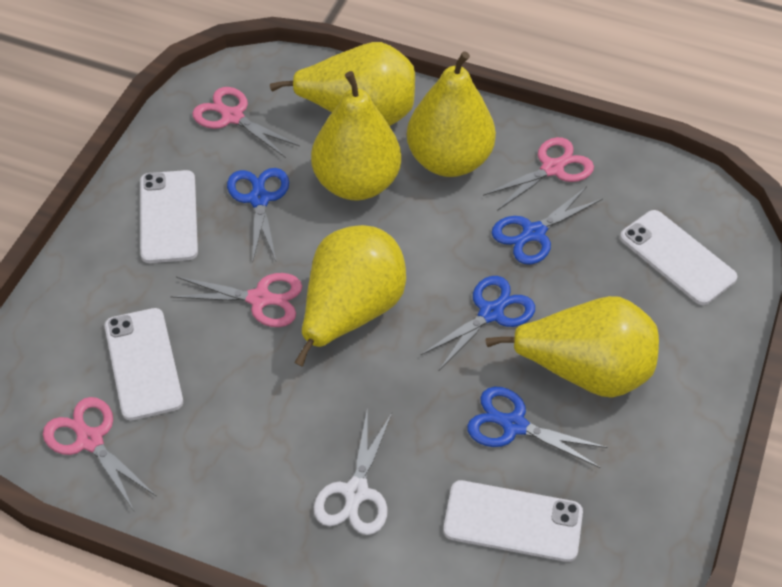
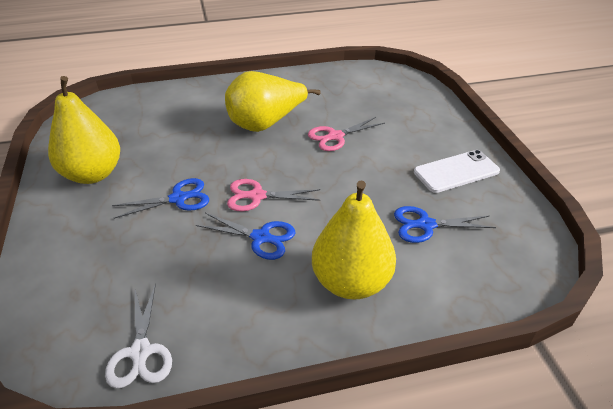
blue scissors: [227,168,289,263] [421,276,535,370] [467,387,608,468] [492,186,603,265] = 4 -> [112,178,209,219] [196,213,295,260] [394,206,496,243] = 3
pink scissors: [43,397,156,511] [170,273,302,327] [192,87,300,158] [483,137,594,211] = 4 -> [227,179,320,211] [308,117,385,151] = 2
white phone: [105,308,183,420] [140,170,198,263] [443,480,583,562] [620,210,737,305] = 4 -> [414,150,500,193] = 1
yellow pear: [270,42,415,126] [294,225,406,367] [311,71,401,200] [407,51,496,177] [486,296,659,398] = 5 -> [48,76,120,184] [225,71,321,132] [312,181,396,299] = 3

